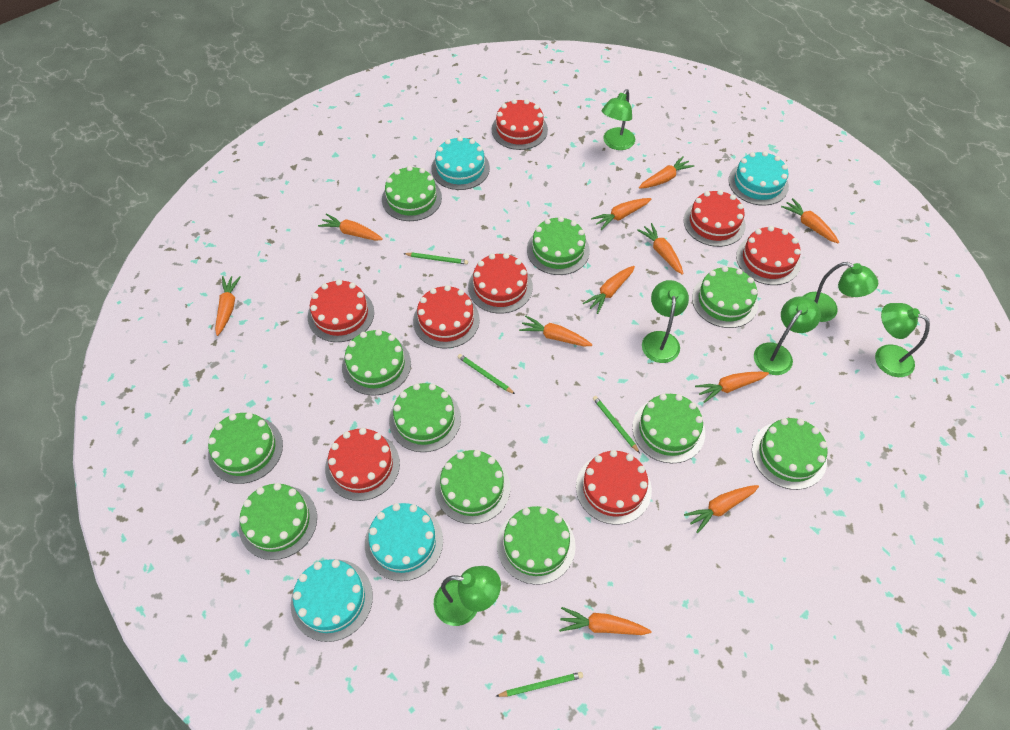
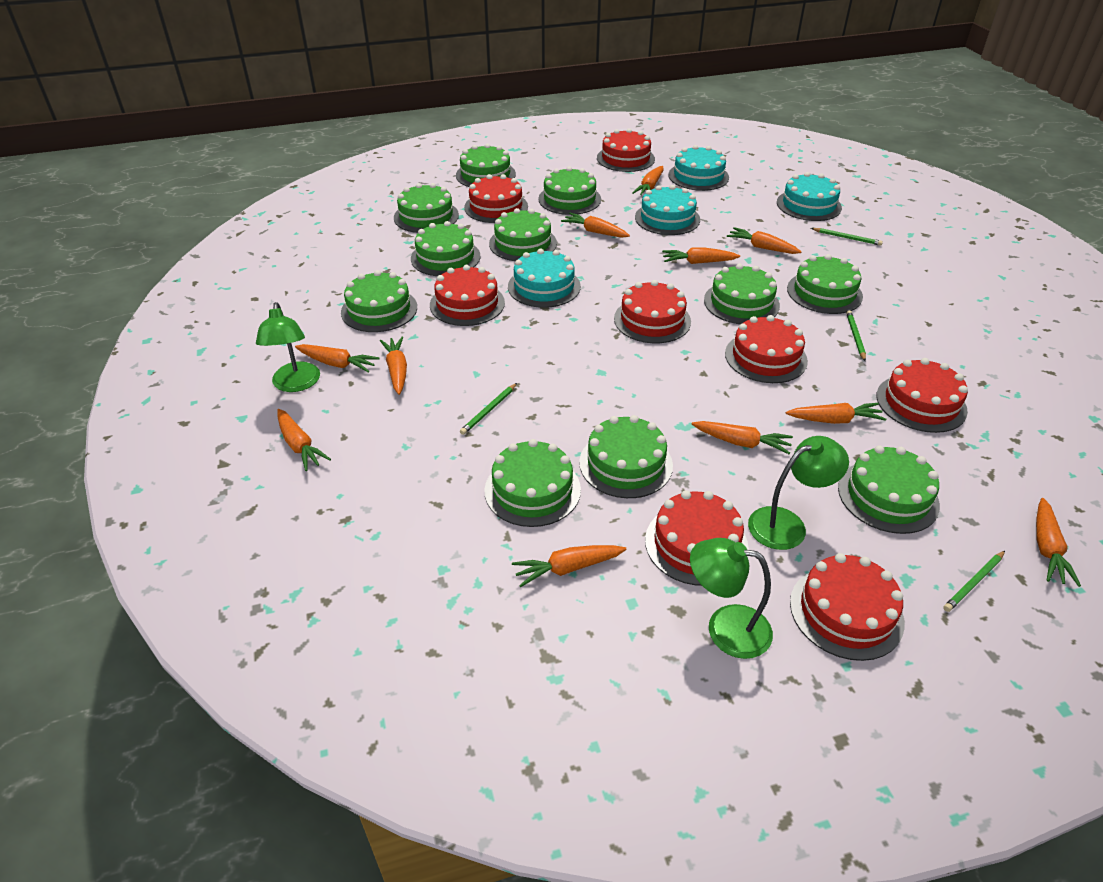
green lamp: [434,566,501,626] [602,89,635,150] [642,280,689,363] [754,296,821,375] [804,262,878,322] [875,303,930,377] = 6 -> [256,302,320,392] [690,538,773,659] [748,436,849,550] = 3

